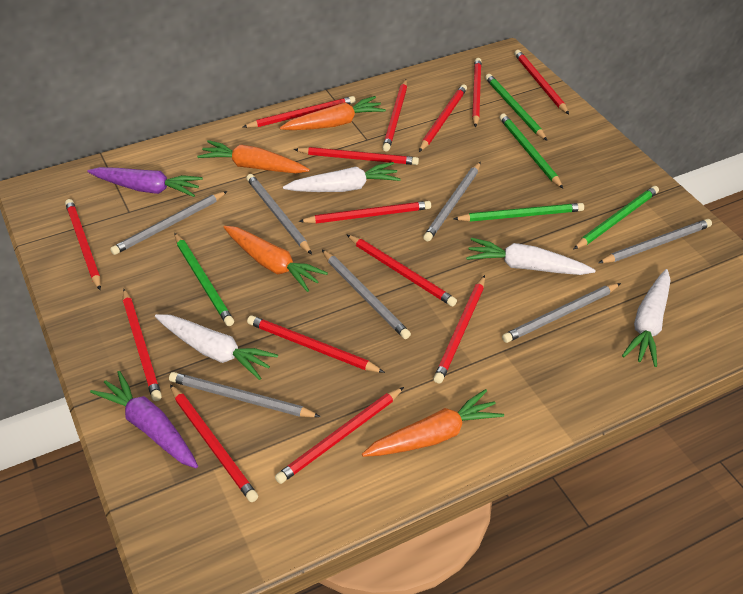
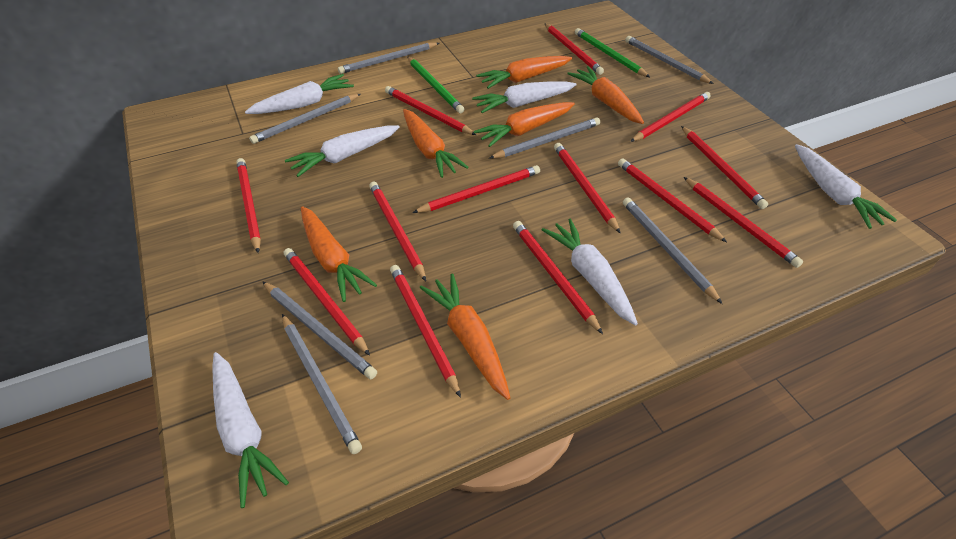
green pencil: [174,233,234,326] [453,203,584,222] [485,74,547,141] [500,114,563,189] [573,186,659,250] = 5 -> [407,56,464,113] [575,28,650,77] = 2
orange carrot: [197,140,310,173] [223,226,328,292] [280,96,386,130] [362,389,504,457] = 4 -> [301,206,377,302] [403,109,469,178] [420,273,510,400] [474,102,575,147] [476,56,572,89] [567,66,644,124] = 6
purple carrot: [87,167,203,197] [90,371,198,468] = 2 -> none = 0
red pencil: [65,199,101,290] [123,289,162,401] [170,385,258,502] [243,96,356,128] [247,315,385,373] [275,387,404,484] [294,147,419,165] [299,201,431,223] [347,235,457,306] [382,79,407,151] [419,84,467,152] [433,275,485,383] [472,58,482,127] [514,50,569,114] = 14 -> [236,158,261,253] [284,248,370,356] [369,182,426,281] [385,86,476,135] [390,265,461,398] [412,165,540,213] [513,221,603,334] [544,23,604,75] [554,143,620,233] [618,158,727,242] [630,92,711,142] [681,126,768,209] [684,177,803,268] = 13
white carrot: [155,314,278,380] [283,162,401,192] [466,238,596,275] [622,269,670,367] = 4 -> [212,352,289,508] [245,74,354,114] [285,125,400,177] [472,82,577,113] [542,219,638,325] [795,144,897,229] = 6

